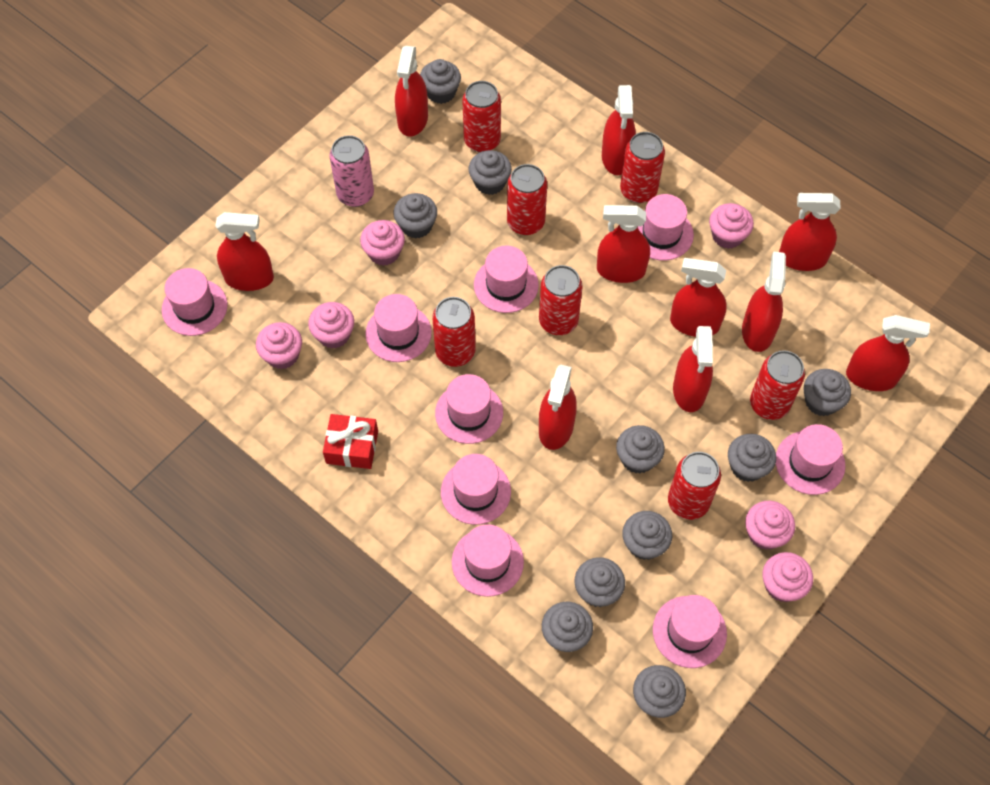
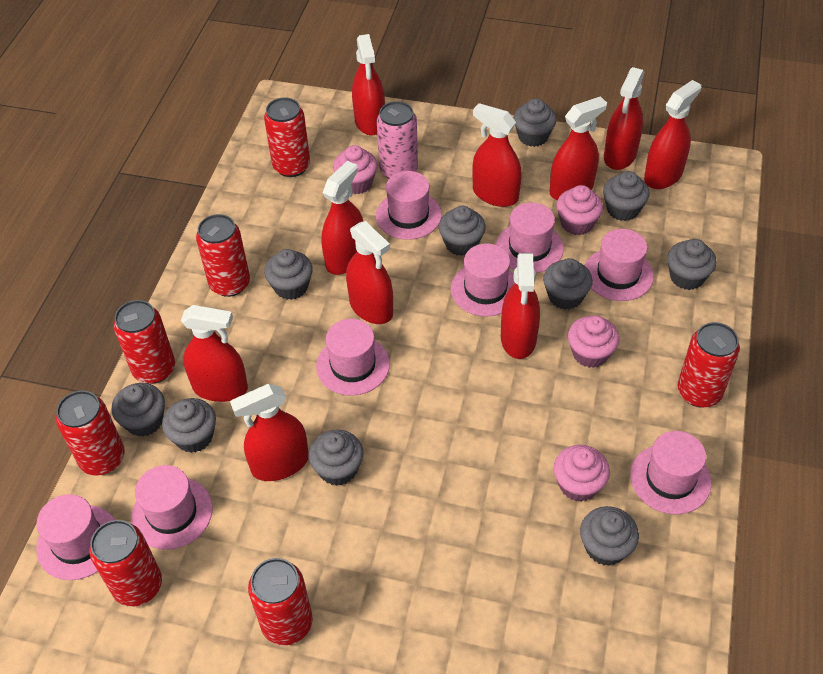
pink cupcake: [256,322,302,369] [308,302,354,349] [360,220,405,266] [709,203,754,249] [745,501,795,550] [762,552,813,602] = 6 -> [333,145,378,194] [554,445,610,502] [556,185,603,235] [568,315,619,368] = 4
pink hat: [162,268,228,336] [365,294,432,362] [435,374,503,444] [441,454,511,525] [452,524,524,597] [474,246,539,313] [638,194,694,260] [653,595,727,668] [776,424,845,495] = 9 -> [36,494,115,580] [131,465,213,550] [316,319,390,396] [376,171,442,240] [451,243,515,317] [496,202,564,273] [585,229,654,301] [630,431,712,515] = 8
red gift: [323,414,378,469] = 1 -> none = 0

